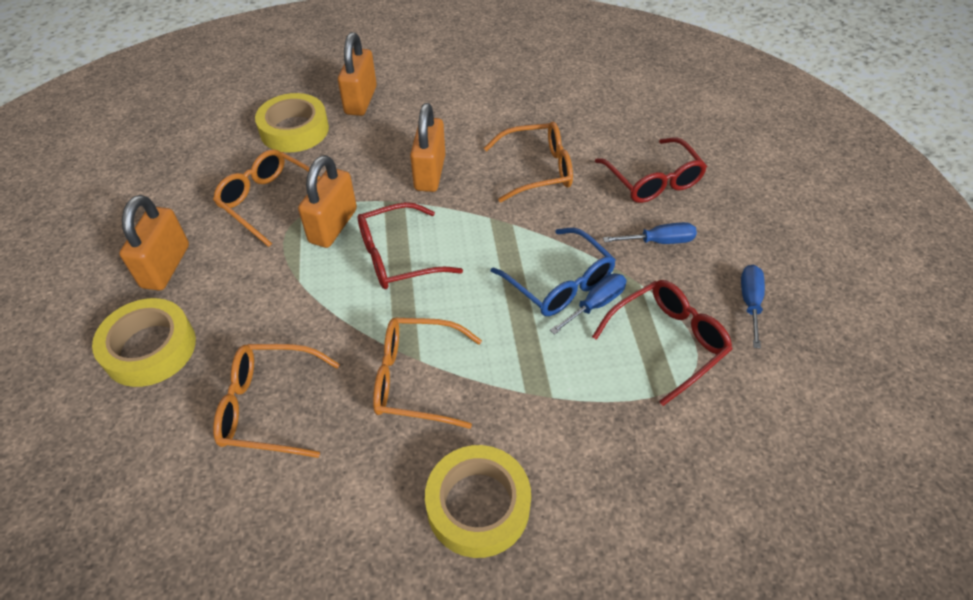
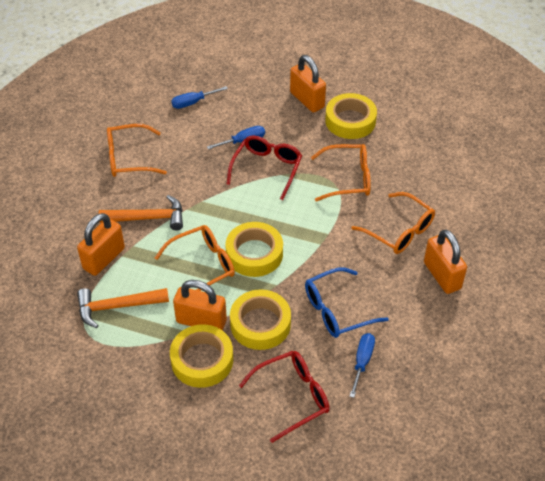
orange hammer: none = 0 -> [77,288,169,328] [99,195,183,230] = 2
red glasses: [357,202,463,289] [592,280,732,406] [595,137,707,203] = 3 -> [227,135,302,200] [239,351,330,443] = 2
yellow tape: [92,298,196,387] [255,93,329,152] [425,445,531,558] = 3 -> [170,324,233,388] [225,222,283,277] [230,289,291,350] [325,93,377,139] = 4

